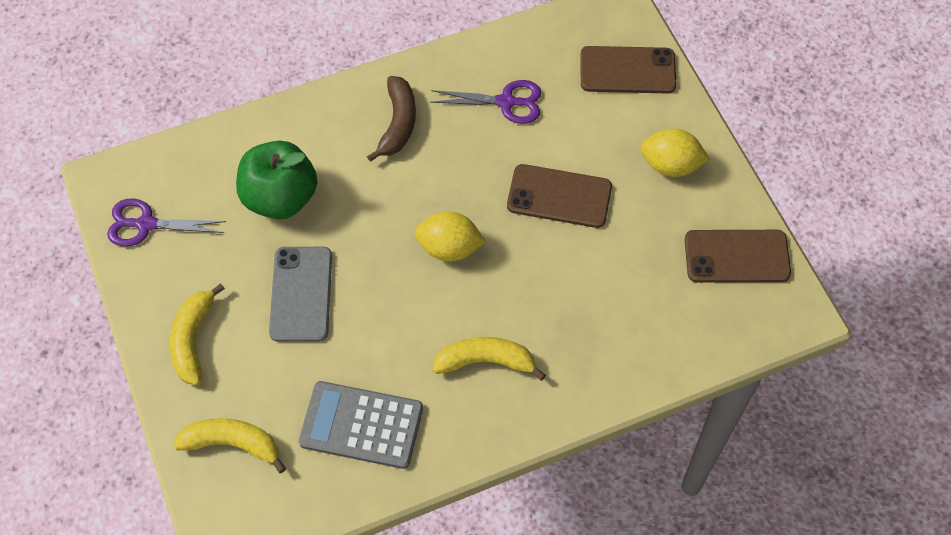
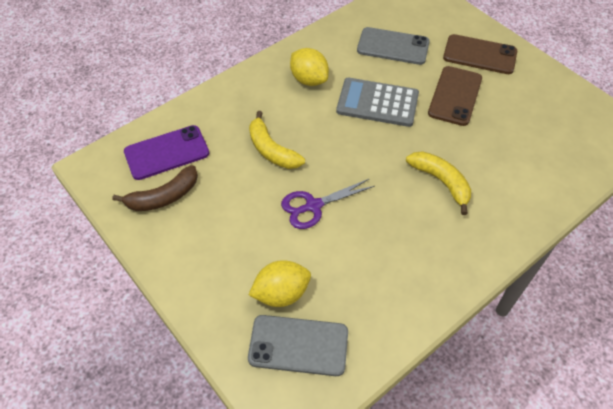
brown phone: [507,164,612,228] [580,46,677,94] [685,230,791,283] = 3 -> [428,66,482,126] [443,34,517,74] = 2
green apple: [236,141,317,219] = 1 -> none = 0
grey phone: [269,247,332,342] = 1 -> [248,315,348,376] [357,27,430,65] = 2
purple phone: none = 0 -> [124,125,209,180] = 1
purple scissors: [107,198,226,247] [430,80,541,124] = 2 -> [281,179,375,229] = 1
yellow banana: [170,283,225,385] [173,418,286,473] [432,337,546,381] = 3 -> [249,111,305,169] [406,151,471,215] = 2

